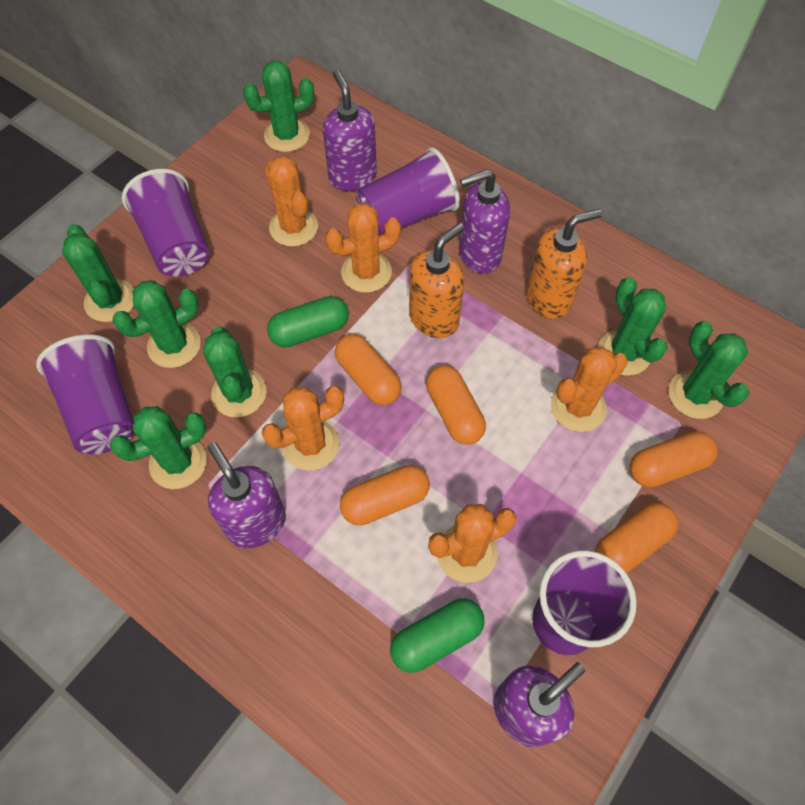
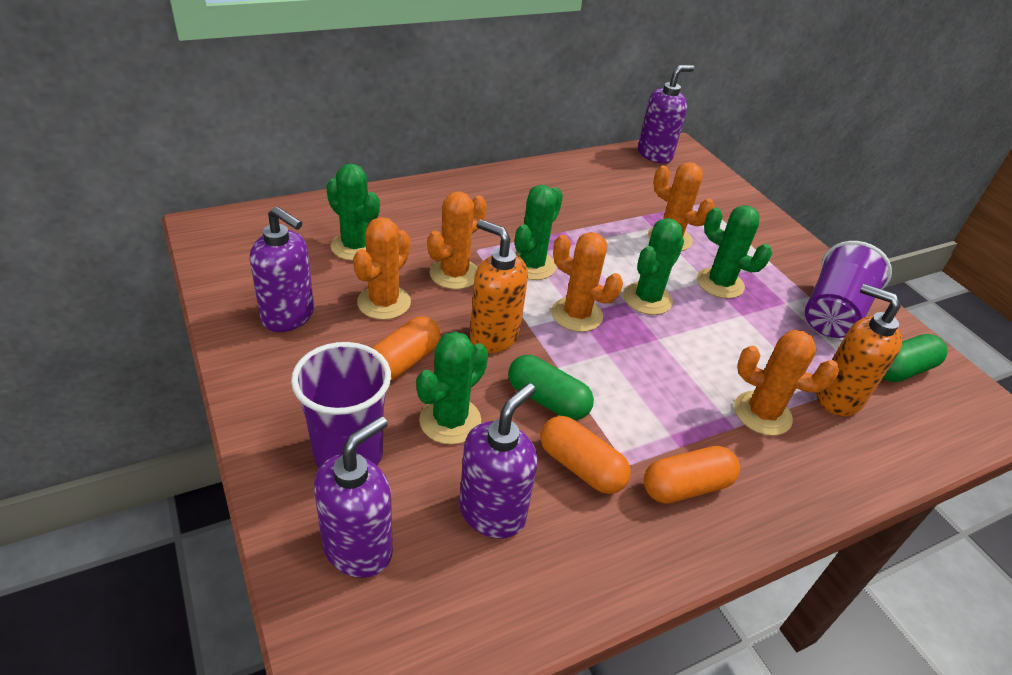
green cactus: [62,224,134,322] [110,406,207,489] [112,280,201,368] [203,326,267,417] [243,61,314,152] [598,277,668,376] [669,321,749,419] = 7 -> [326,164,380,261] [416,331,488,445] [515,185,563,280] [623,218,684,315] [697,205,772,299] = 5
orange capsule: [335,334,402,405] [340,465,430,526] [426,365,486,445] [595,502,678,573] [630,431,718,488] = 5 -> [372,317,441,381] [540,416,631,494] [644,446,740,504] = 3
purple cup: [36,334,135,454] [122,169,210,277] [356,147,460,235] [532,550,637,655] = 4 -> [291,342,391,469] [805,241,892,338] = 2

